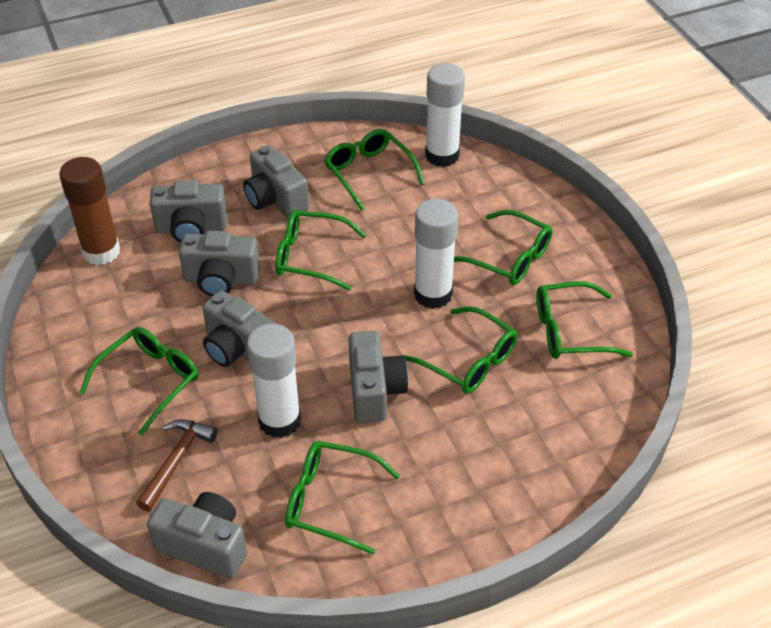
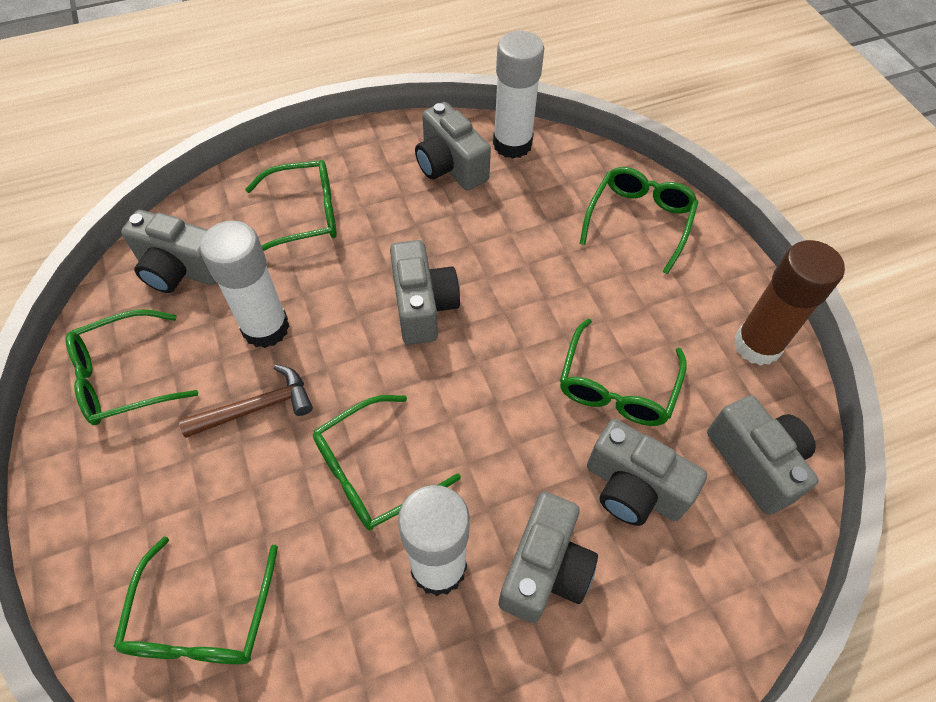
green glasses: [79,327,199,436] [275,210,366,291] [285,441,400,555] [324,129,424,211] [403,306,517,394] [454,210,553,285] [536,281,633,359] = 7 -> [66,309,198,425] [114,536,278,664] [245,160,337,251] [313,395,461,530] [560,318,687,426] [580,167,699,274] = 6

